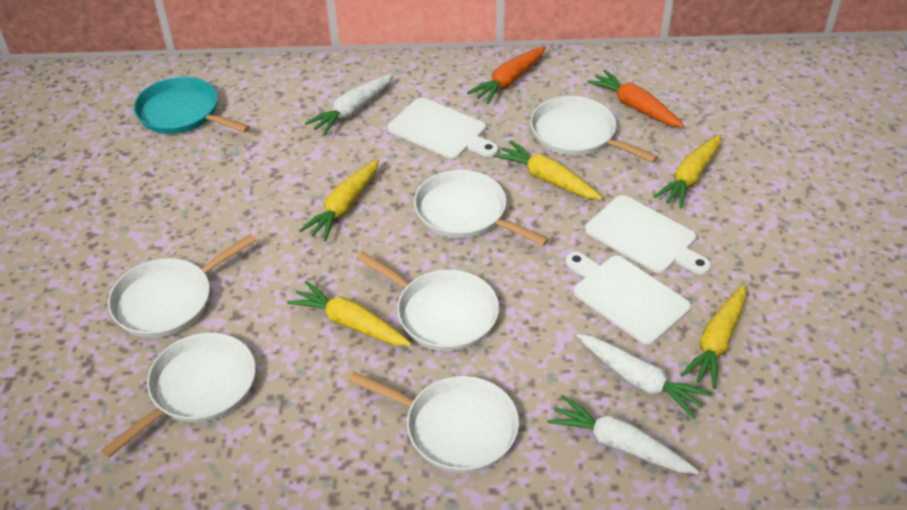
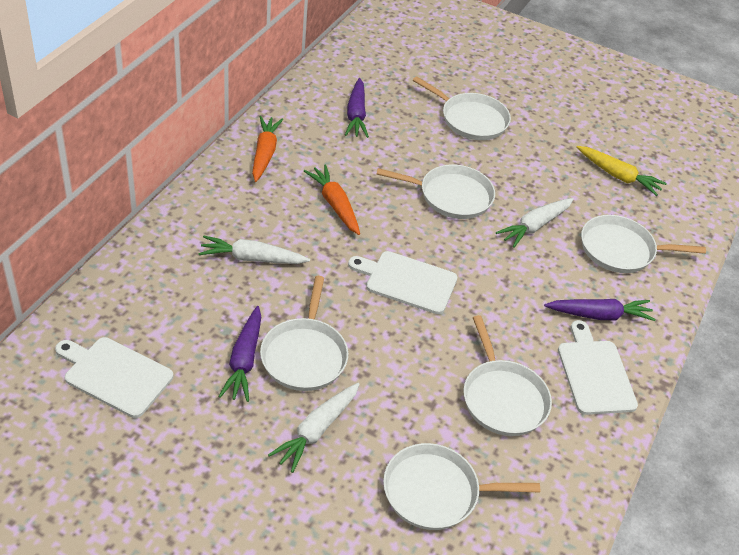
purple carrot: none = 0 -> [218,306,261,402] [345,78,369,138] [544,299,656,321] = 3
turquoise pan: [134,77,250,134] = 1 -> none = 0
yellow carrot: [287,281,412,346] [299,159,379,241] [494,141,602,200] [653,134,721,209] [681,284,746,389] = 5 -> [576,146,667,196] = 1

